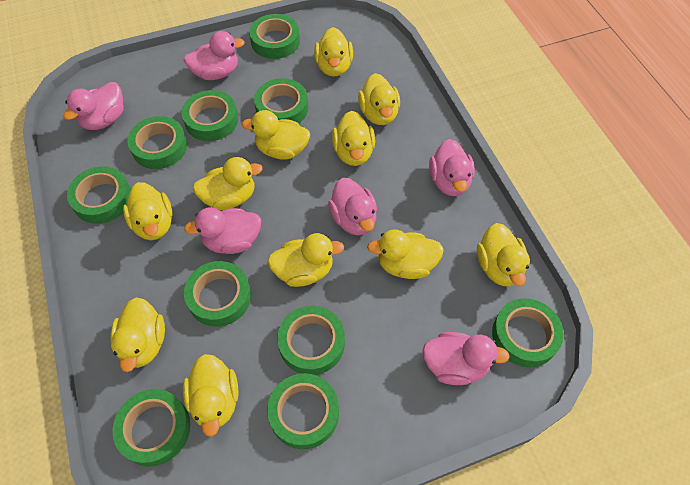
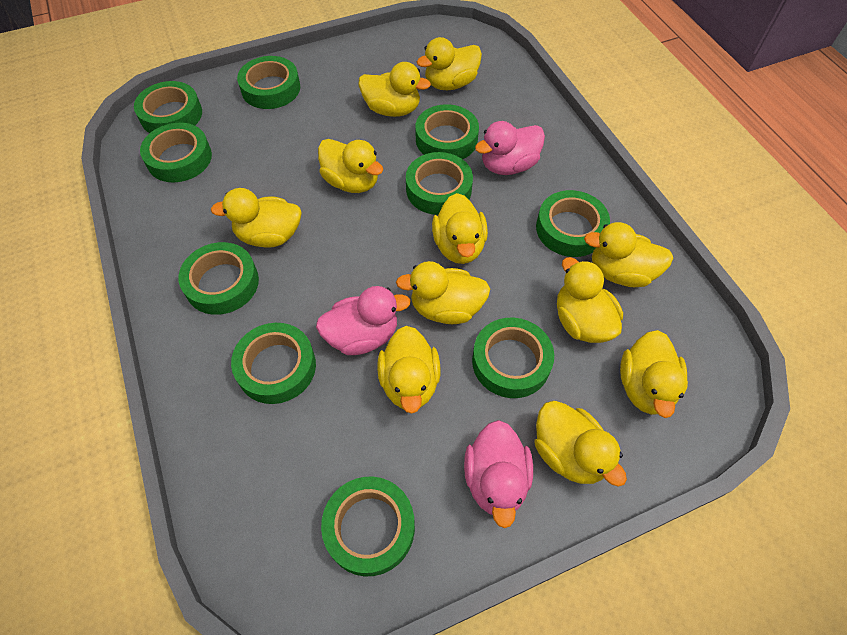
pink duck: [63,82,124,130] [184,31,245,80] [184,207,261,254] [328,178,377,235] [422,332,510,385] [429,139,475,196] = 6 -> [316,286,411,355] [464,420,533,528] [475,121,545,175] = 3

